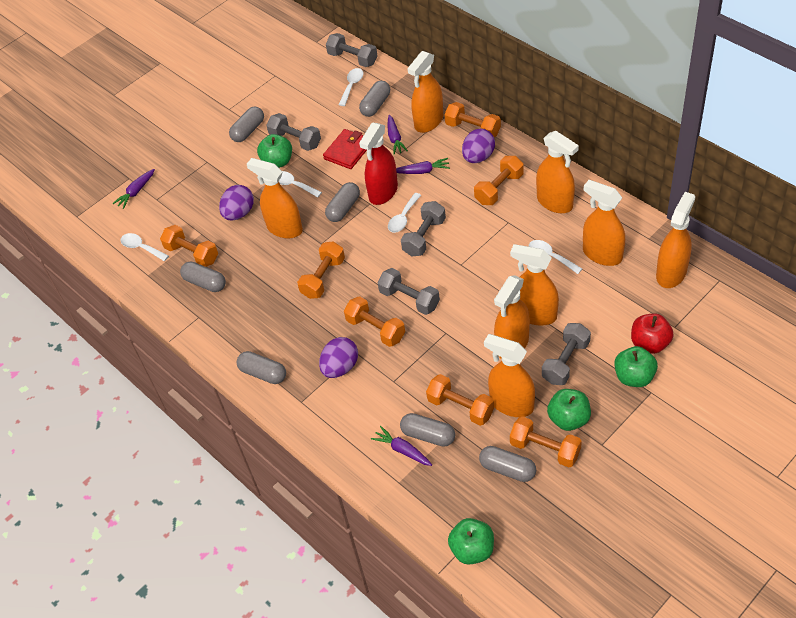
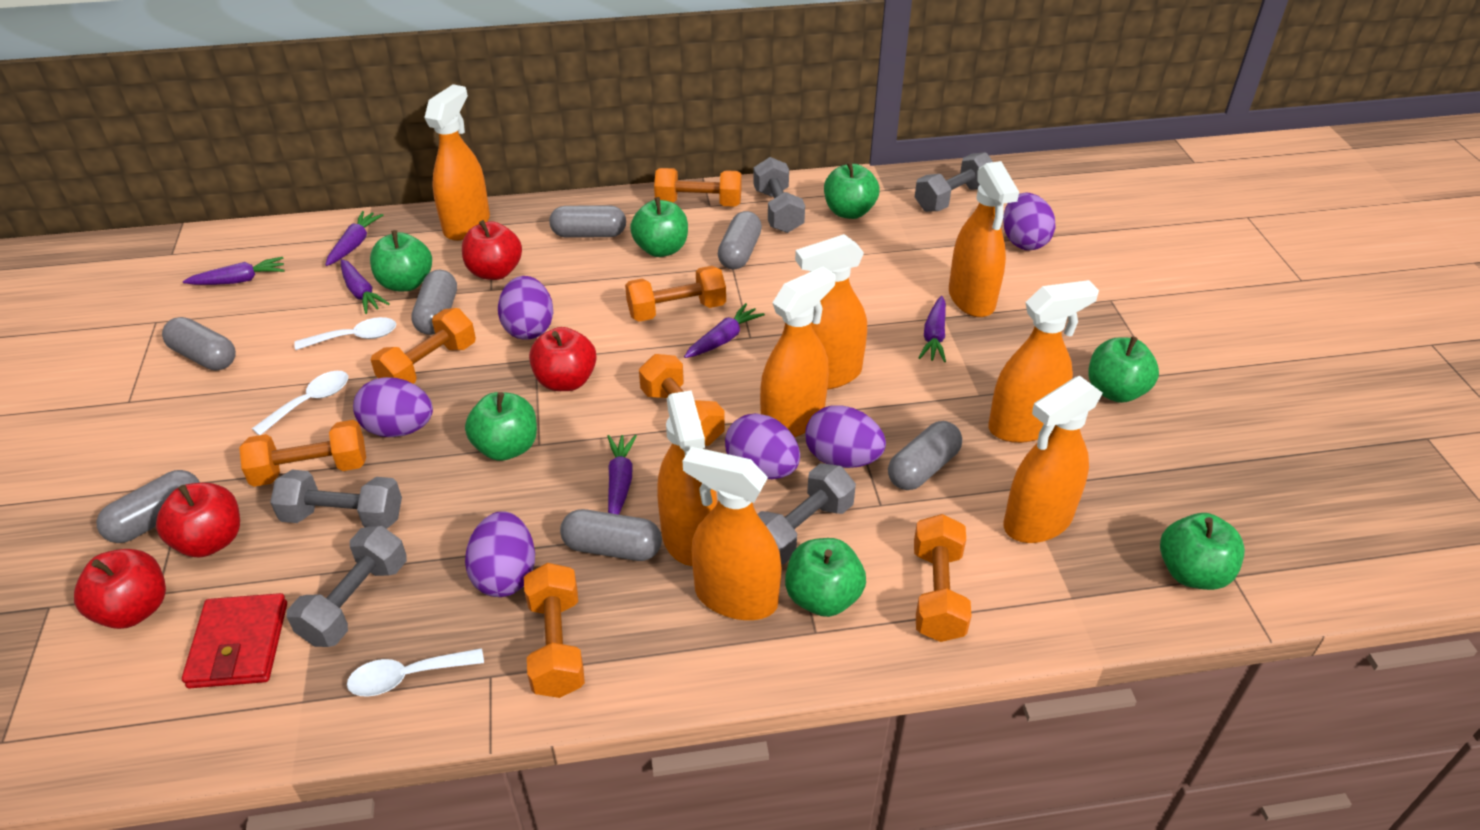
green apple: [257,134,292,168] [448,518,494,565] [547,389,591,431] [614,346,658,387] = 4 -> [370,230,432,291] [465,392,537,461] [630,197,688,257] [785,538,866,617] [824,161,880,219] [1088,336,1159,403] [1160,513,1245,590] = 7
purple carrot: [113,169,155,209] [371,426,432,466] [387,115,408,155] [396,158,450,174] = 4 -> [183,257,285,285] [325,211,383,266] [341,259,390,314] [607,435,637,515] [684,303,765,358] [919,296,946,362] = 6
purple egg: [219,185,254,221] [319,337,358,378] [462,129,495,163] = 3 -> [353,377,433,437] [465,511,535,597] [498,276,553,340] [725,413,800,479] [805,406,886,468] [1003,192,1056,250] = 6
red apple: [631,314,674,354] = 1 -> [74,549,166,629] [156,483,240,557] [462,220,522,280] [529,327,597,391] = 4
red spray bottle: [359,122,398,205] = 1 -> none = 0
white spoon: [120,233,169,261] [279,171,322,197] [339,68,363,106] [388,193,421,233] [529,240,582,274] = 5 -> [252,371,348,435] [294,317,396,350] [347,648,484,697] = 3

